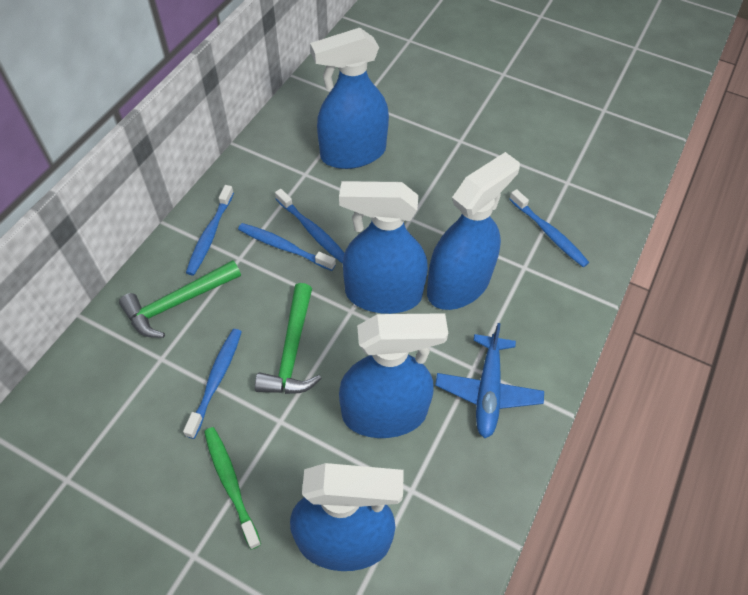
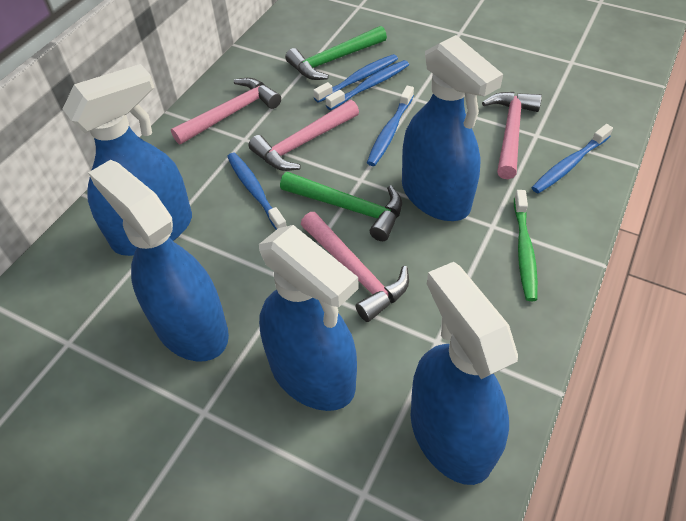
blue plane: [435,323,544,438] = 1 -> none = 0
pink hammer: none = 0 -> [171,78,281,145] [249,100,359,171] [301,212,409,322] [482,92,542,179] = 4

